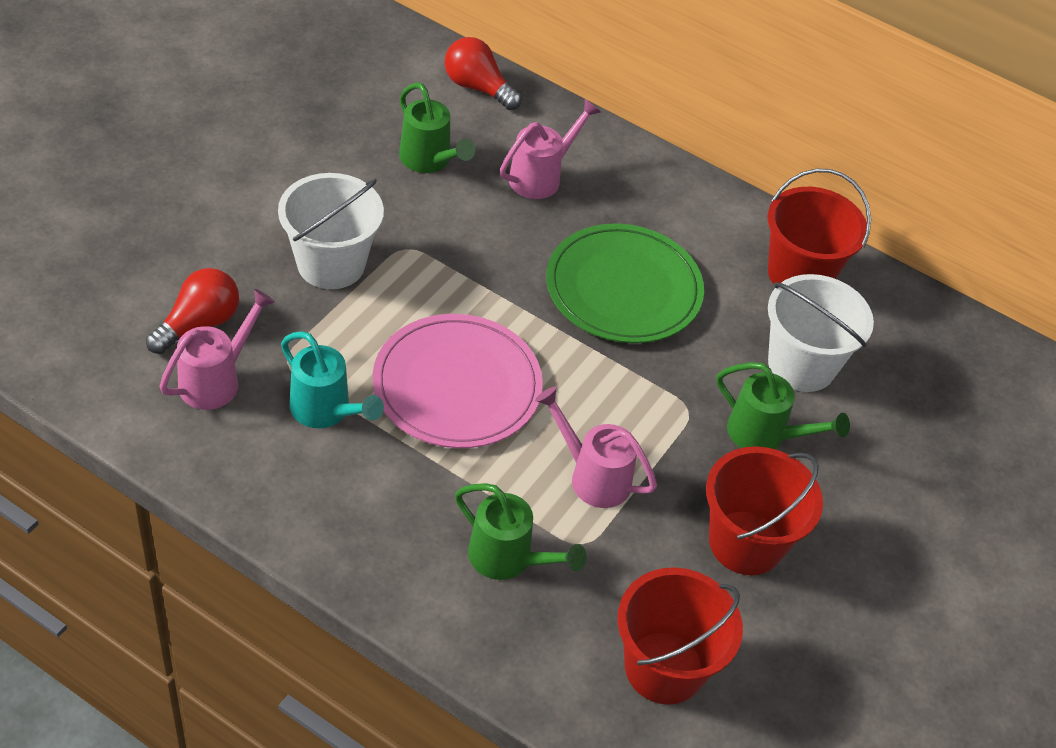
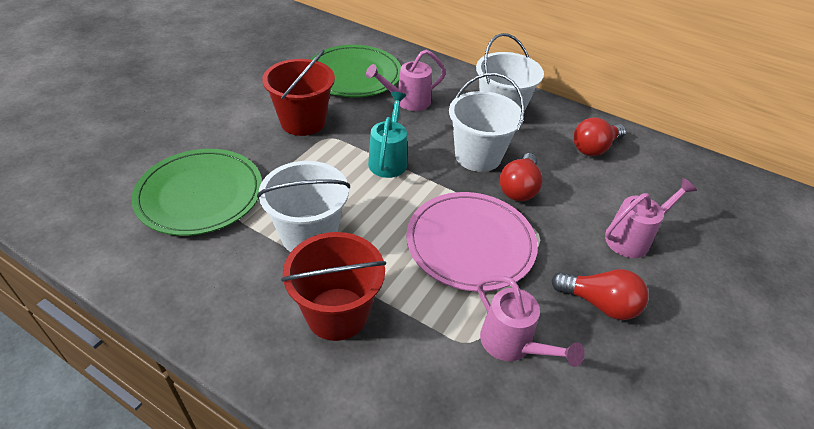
green plate: [546,224,704,343] = 1 -> [131,149,262,236] [310,45,401,98] = 2
green watering can: [399,82,475,173] [455,483,587,580] [716,362,850,449] = 3 -> none = 0
red bucket: [617,567,743,705] [706,446,823,575] [768,169,871,284] = 3 -> [262,49,335,136] [281,232,386,341] = 2
red light bulb: [146,268,239,354] [445,37,522,110] = 2 -> [499,153,542,201] [551,269,648,320] [573,117,626,156] = 3
white bucket: [278,173,384,289] [768,274,874,392] = 2 -> [257,161,350,252] [449,73,525,172] [476,33,544,112] = 3

